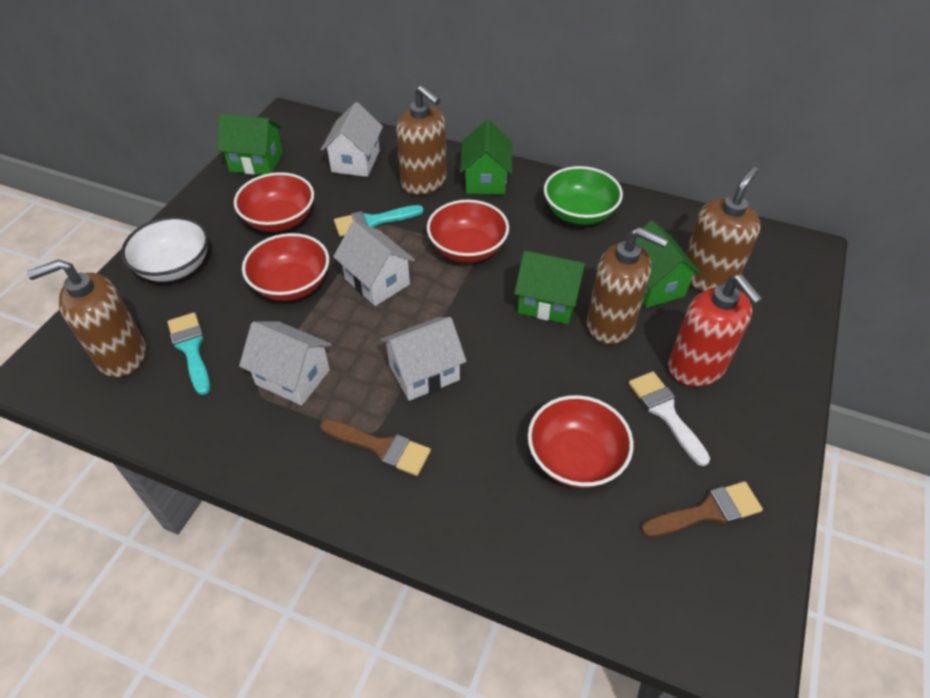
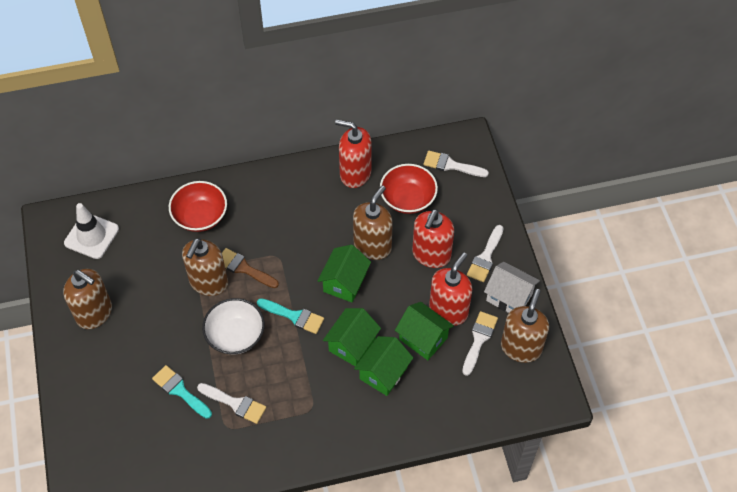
brown brush: [320,419,431,476] [641,481,763,537] = 2 -> [222,248,279,288] = 1
green bowl: [544,166,623,225] = 1 -> none = 0
red bowl: [234,172,314,232] [242,233,329,301] [427,200,509,263] [528,395,634,488] = 4 -> [169,181,227,232] [380,164,438,214] = 2
red soap dispenser: [668,274,763,386] = 1 -> [335,120,372,188] [412,209,454,268] [429,252,472,326] = 3
white brush: [629,372,710,466] = 1 -> [197,383,266,424] [423,151,489,177] [462,311,498,376] [467,225,503,282] = 4
white house: [239,322,332,406] [321,102,383,177] [333,221,415,306] [380,317,466,401] = 4 -> [484,262,540,313] = 1
white traffic cone: none = 0 -> [64,203,119,259] = 1

